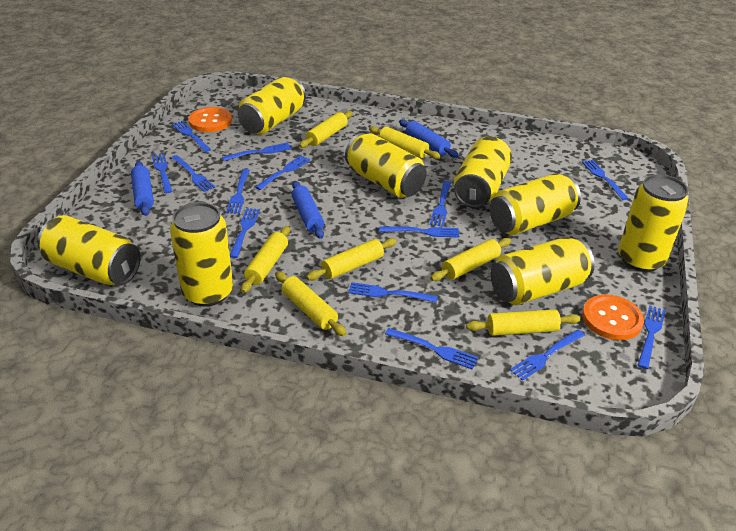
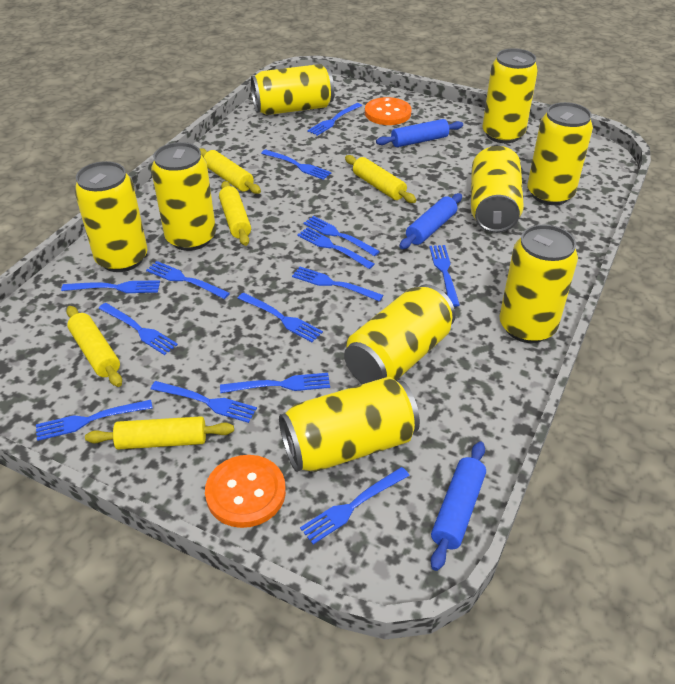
yellow can: [37,215,141,285] [170,202,233,307] [237,76,306,135] [345,133,427,198] [454,137,512,208] [490,174,581,235] [491,237,595,305] [618,174,689,272] = 8 -> [74,161,148,272] [151,142,216,251] [251,64,334,115] [279,377,420,472] [344,284,456,384] [471,146,524,233] [482,48,538,143] [500,225,578,343] [527,102,593,205] = 9
yellow rolling pin: [241,226,290,293] [275,271,346,336] [299,111,353,148] [306,238,397,280] [369,126,441,159] [430,238,511,281] [466,309,581,336] = 7 -> [66,306,122,387] [85,416,234,449] [200,148,261,194] [219,181,251,246] [345,155,416,203] = 5

